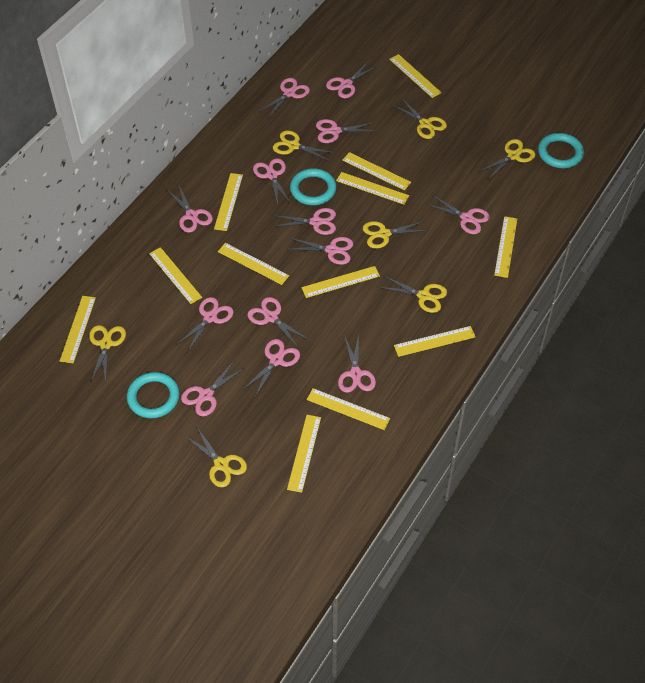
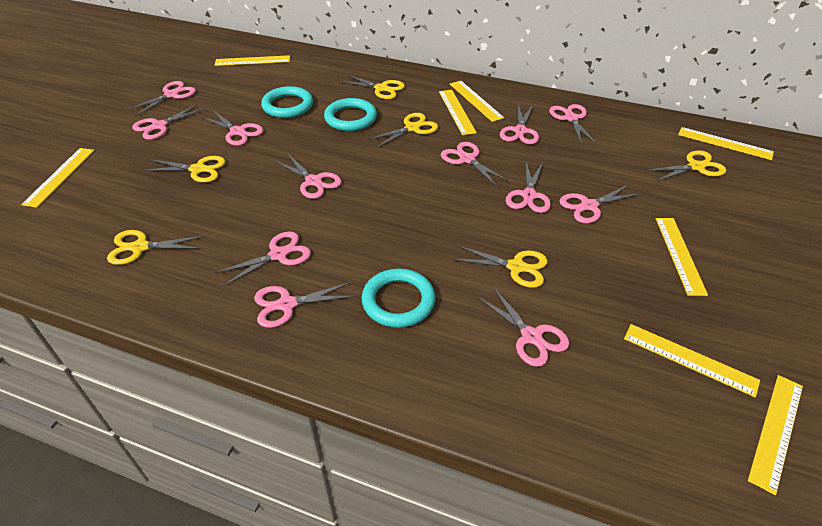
pink scissors: [167,186,213,233] [176,297,234,353] [181,361,245,416] [244,339,300,397] [248,297,309,347] [253,158,291,205] [259,78,310,118] [272,208,336,235] [287,237,354,265] [316,119,377,143] [326,61,378,98] [338,334,376,393] [426,195,490,234] = 13 -> [126,81,196,116] [132,104,206,140] [200,110,263,146] [214,231,311,287] [254,282,356,328] [274,153,342,199] [441,142,510,188] [477,287,569,367] [500,104,539,144] [506,161,551,213] [549,104,597,145] [559,185,641,224] = 12
yellow ruler: [60,296,96,363] [149,247,202,304] [214,173,243,231] [218,243,289,285] [287,415,321,493] [301,266,380,298] [307,388,390,430] [336,172,409,205] [343,152,411,191] [389,54,442,98] [394,326,476,357] [494,216,517,278] = 12 -> [21,148,94,208] [215,55,290,66] [439,90,477,135] [450,81,504,122] [624,324,760,397] [656,218,708,296] [678,127,774,160] [748,375,803,495] = 8
yellow scissors: [89,325,126,383] [185,427,247,487] [273,130,335,161] [363,221,429,249] [379,276,447,313] [393,99,447,139] [479,139,535,180] = 7 -> [107,230,205,265] [142,156,226,183] [339,74,405,99] [367,113,438,148] [452,245,548,288] [646,151,726,181] = 6

